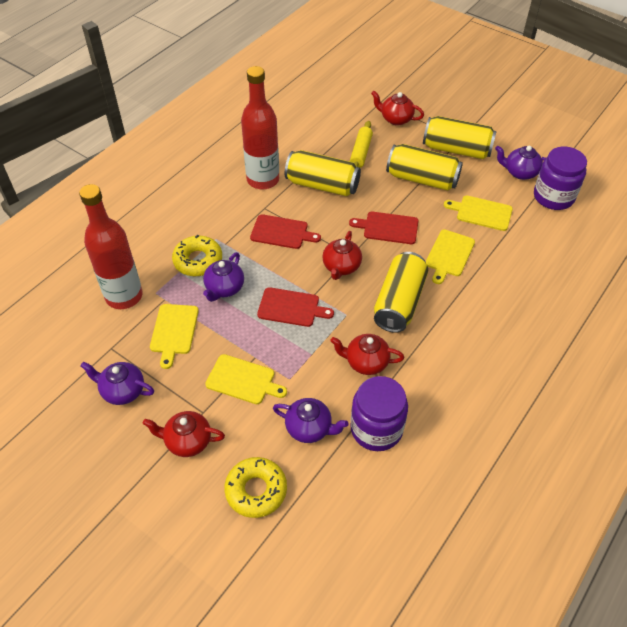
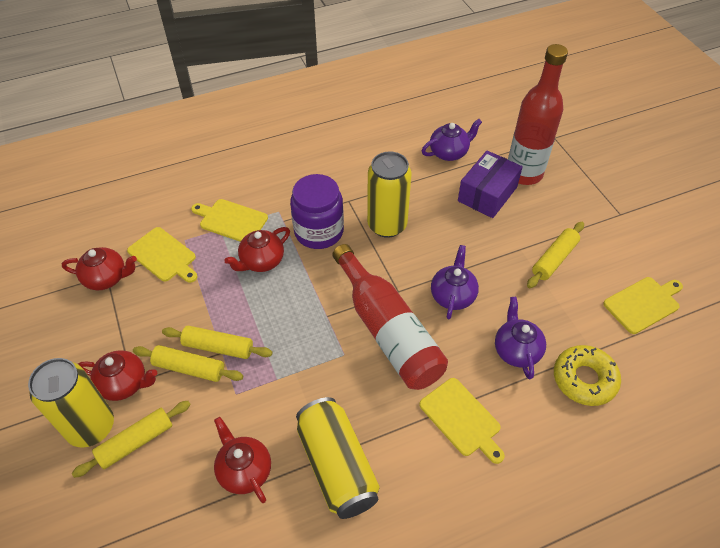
purple box: none = 0 -> [458,151,523,218] = 1
purple jar: [350,376,408,451] [534,147,587,210] = 2 -> [290,174,344,249] = 1
purple teapot: [80,362,154,405] [203,252,244,302] [273,398,349,443] [495,146,545,180] = 4 -> [422,119,482,161] [431,245,479,319] [495,297,546,379] = 3
red cutting board: [250,214,321,249] [257,287,334,327] [349,212,418,244] = 3 -> none = 0
yellow can: [285,150,361,196] [374,252,428,333] [386,144,463,191] [423,116,497,159] = 4 -> [28,358,114,448] [296,397,380,519] [367,151,412,238] = 3
yellow donut: [172,235,222,276] [224,457,287,518] = 2 -> [554,345,621,406] = 1
yellow rolling pin: [350,121,373,168] = 1 -> [72,401,191,478] [133,345,243,382] [162,326,273,359] [527,222,584,288] = 4

